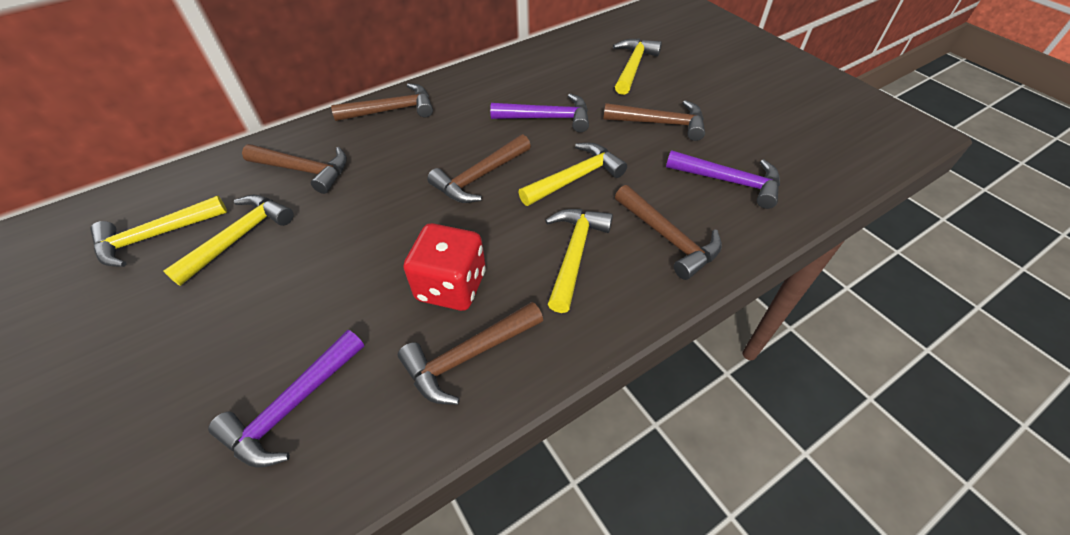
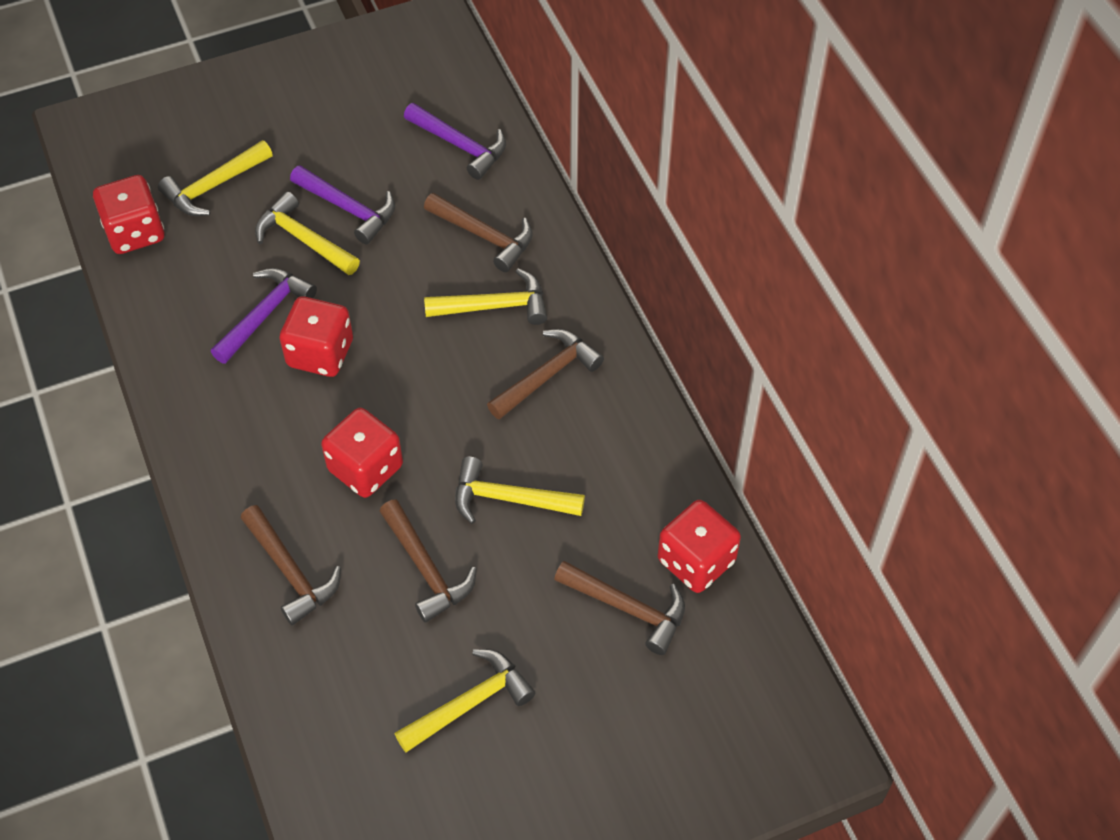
brown hammer: [242,144,347,194] [331,83,433,121] [398,302,543,405] [427,134,531,203] [604,100,705,141] [615,185,722,280] = 6 -> [241,505,341,625] [379,499,477,623] [424,193,533,272] [487,329,604,420] [554,561,685,655] = 5
red dice: [403,223,486,311] = 1 -> [93,175,164,254] [279,296,353,377] [321,408,403,498] [658,500,741,593] = 4

